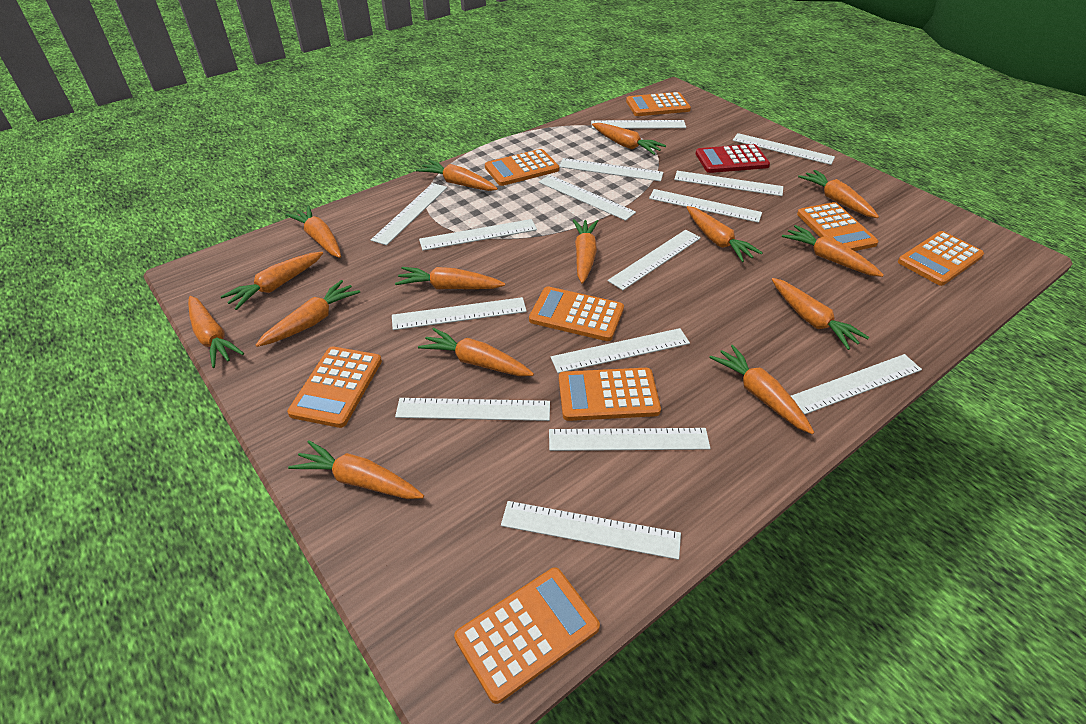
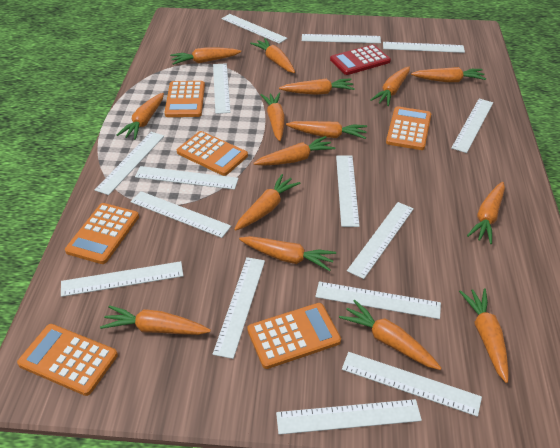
orange calculator: [287,347,382,428] [454,568,600,704] [485,149,559,186] [529,287,624,341] [559,368,661,421] [626,92,691,116] [797,202,879,251] [898,231,984,286] = 8 -> [17,324,118,396] [65,203,139,264] [164,81,205,117] [177,131,248,176] [247,303,341,369] [386,106,431,150] = 6

